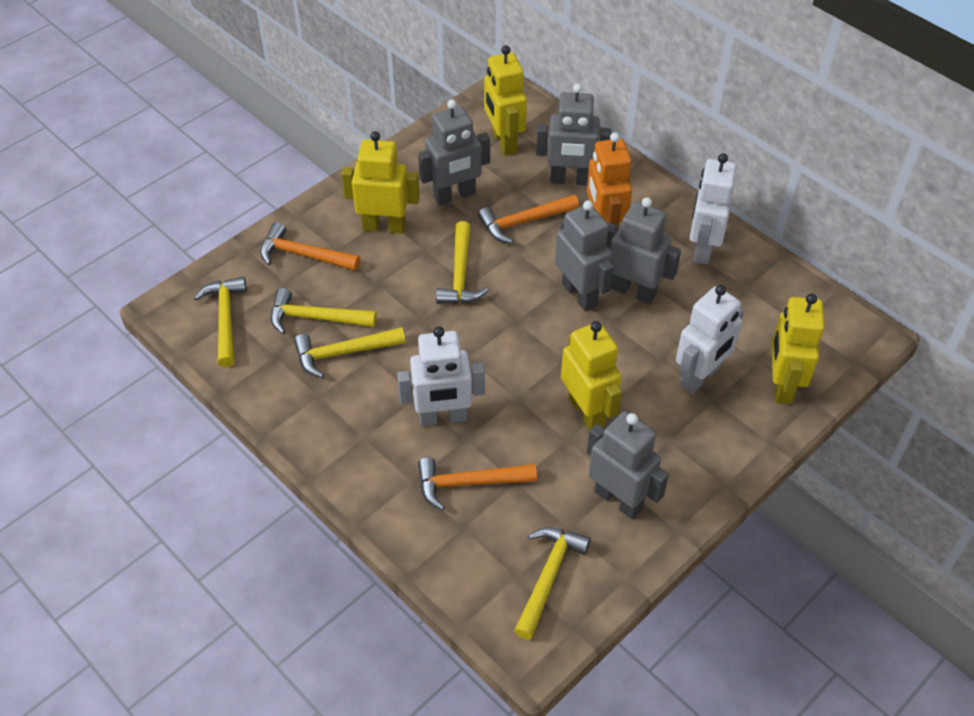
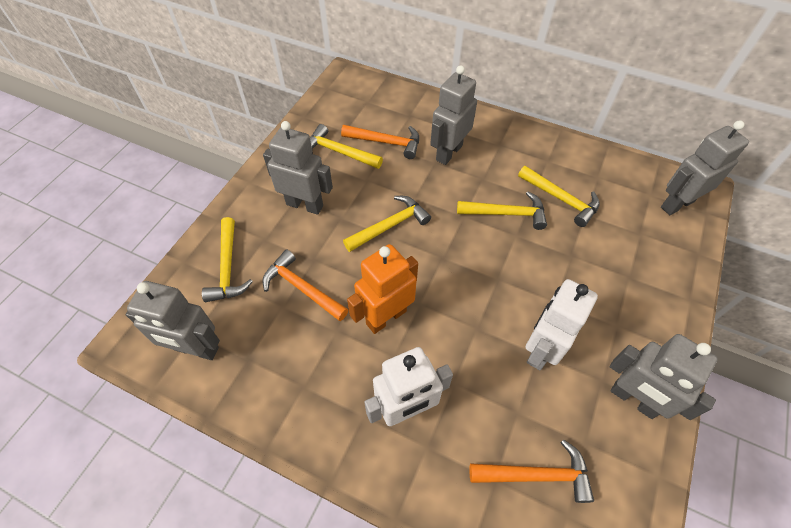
white robot: [397,326,485,426] [676,285,744,394] [690,153,737,265] = 3 -> [365,347,453,426] [526,279,598,370] = 2
yellow robot: [341,131,420,234] [484,45,527,155] [561,321,622,430] [771,293,825,404] = 4 -> none = 0

